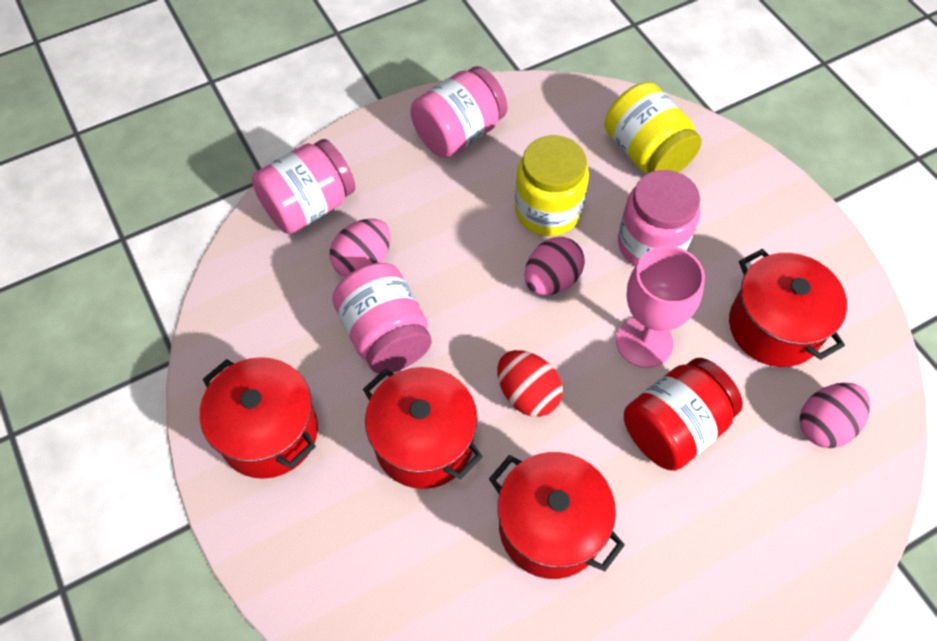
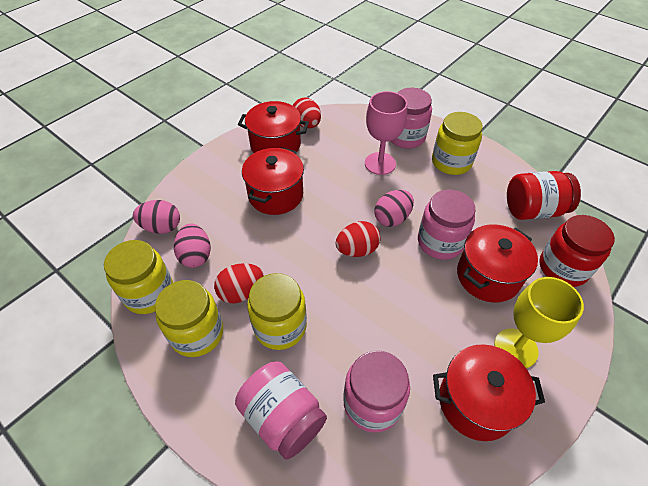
red egg: [497,350,563,417] = 1 -> [214,263,264,303] [293,98,321,129] [336,221,381,257] = 3
red jar: [624,358,743,471] = 1 -> [507,171,581,220] [539,215,615,287] = 2
yellow goblet: none = 0 -> [494,277,584,368] = 1
yellow jar: [515,135,589,236] [605,82,702,173] = 2 -> [104,240,173,314] [155,280,223,357] [247,273,307,350] [432,112,483,175] = 4

